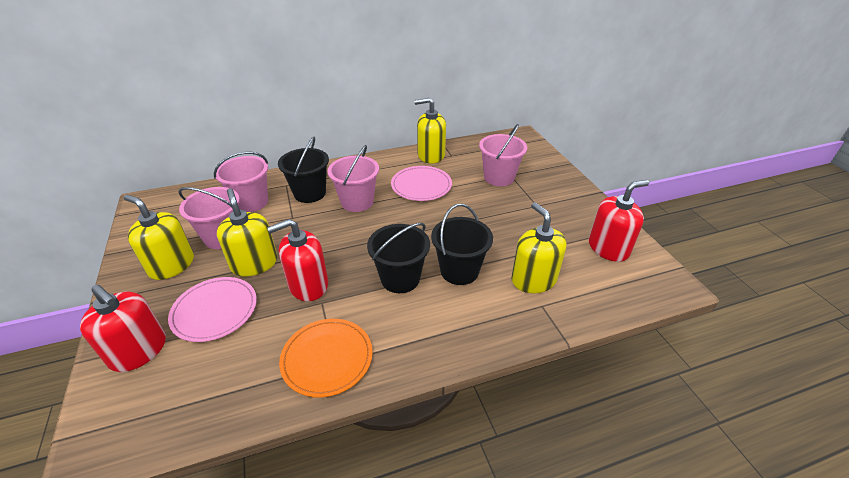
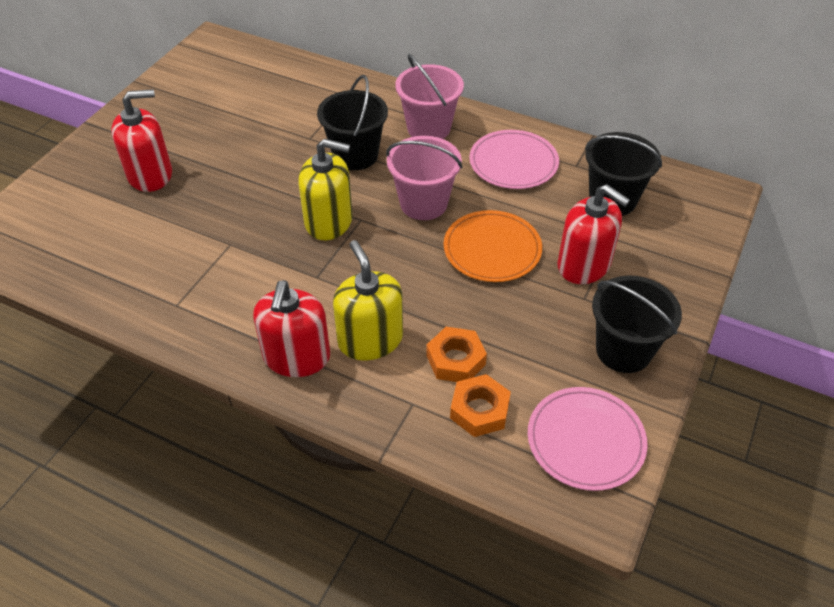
orange nut: none = 0 -> [426,327,487,382] [450,374,511,437] = 2
pink bucket: [179,187,240,249] [214,152,268,212] [328,145,379,212] [479,124,527,186] = 4 -> [386,136,463,220] [395,54,464,139] = 2
yellow soap dispenser: [124,195,194,280] [217,188,277,277] [414,98,446,164] [511,202,566,293] = 4 -> [299,139,353,240] [333,240,403,361] = 2

